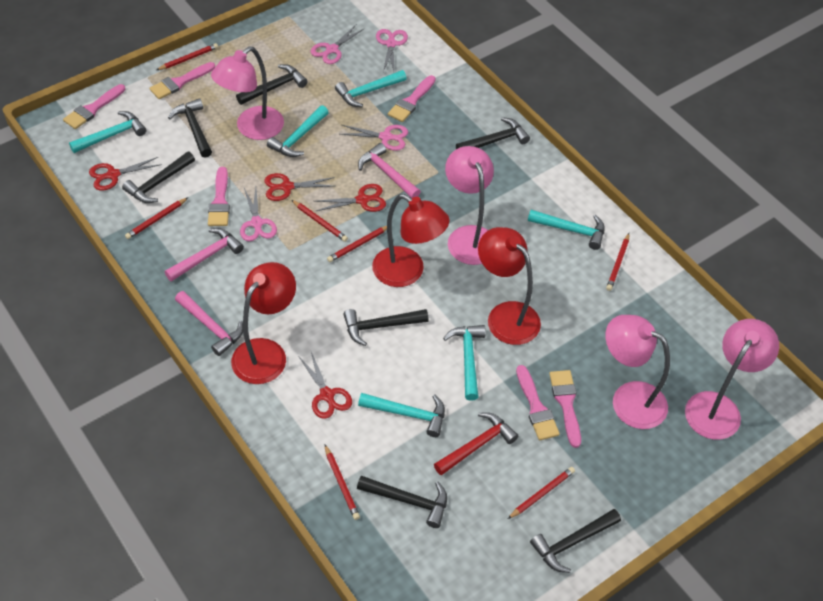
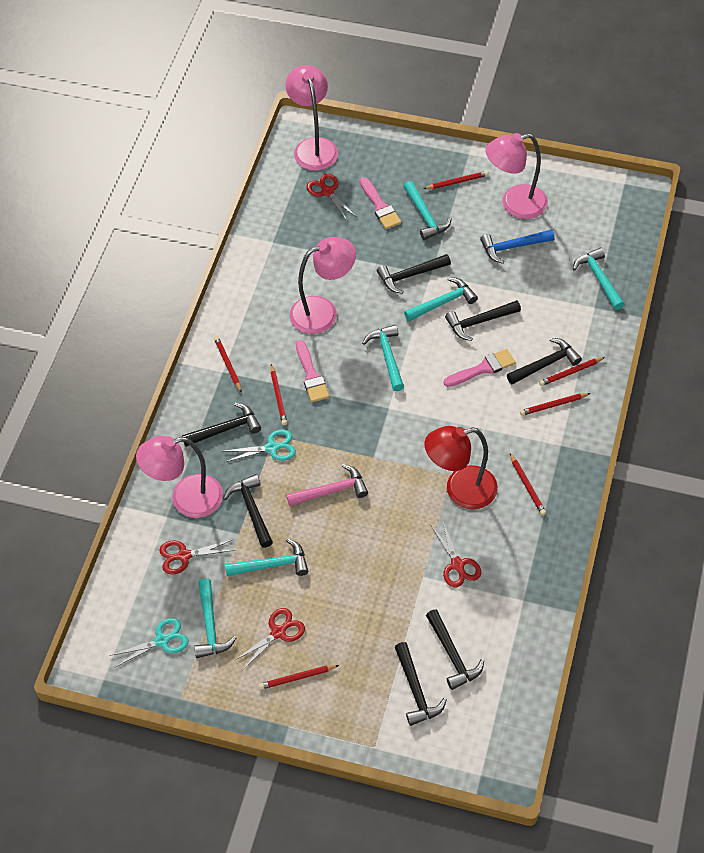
blue hammer: none = 0 -> [480,229,554,264] = 1
pink brush: [63,84,125,129] [149,62,215,99] [208,167,230,226] [388,75,436,122] [516,365,560,440] [549,370,581,448] = 6 -> [296,340,330,402] [360,177,401,229] [443,349,516,387] = 3
pink hammer: [165,228,244,282] [175,291,243,356] [358,143,421,198] = 3 -> [286,464,368,506] = 1
pink scissors: [240,187,277,241] [311,25,365,64] [340,125,408,151] [376,29,408,72] = 4 -> none = 0
red hammer: [434,412,518,476] = 1 -> none = 0
red lamp: [231,262,296,384] [372,194,450,287] [478,227,541,345] = 3 -> [424,426,498,509] = 1
turquoise scissors: none = 0 -> [110,618,188,667] [225,429,296,462] = 2

